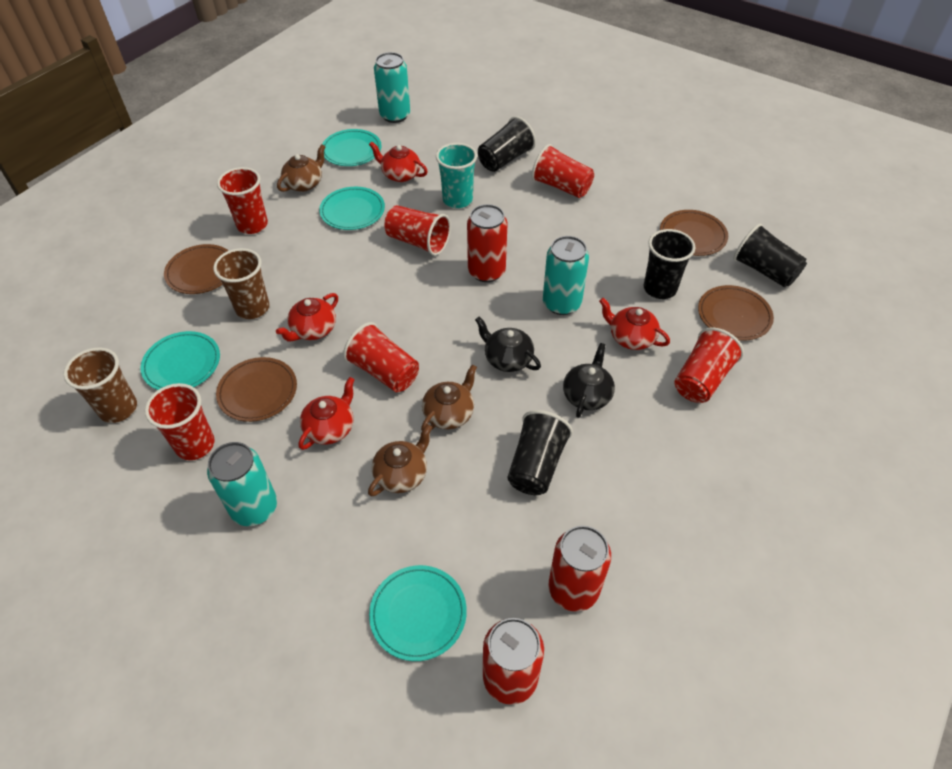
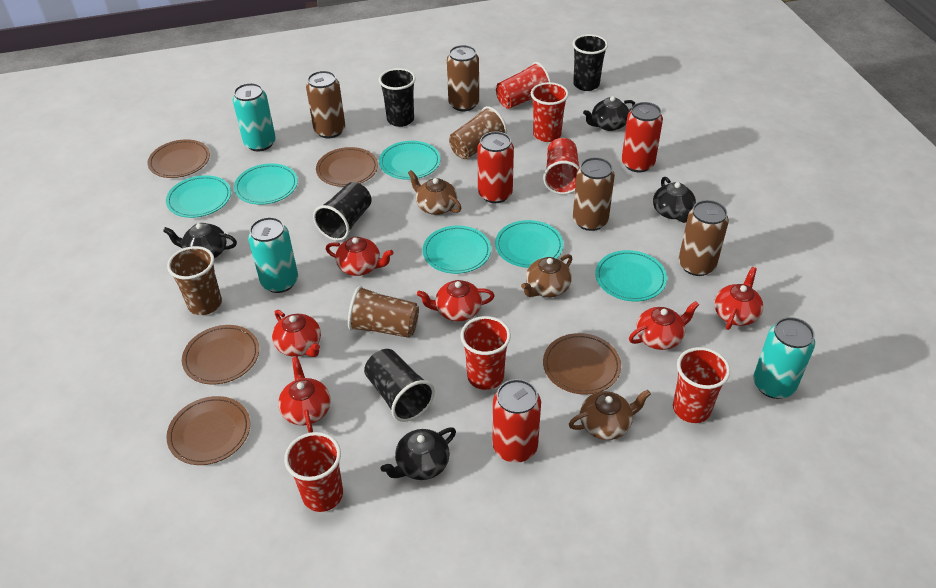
black teapot: [475,317,541,372] [563,343,615,418] = 2 -> [163,223,237,258] [381,427,456,480] [583,96,635,131] [653,177,696,223] = 4
brown can: none = 0 -> [306,71,345,138] [447,45,479,111] [573,157,615,231] [679,200,729,276] = 4
brown cup: [64,348,137,423] [213,248,270,319] = 2 -> [167,246,222,315] [348,286,419,338] [449,106,507,159] = 3
brown plate: [164,244,229,294] [216,357,297,422] [660,210,728,256] [698,285,774,341] = 4 -> [148,139,210,178] [166,396,250,465] [182,325,259,384] [316,147,378,187] [543,333,621,395] = 5
red teapot: [276,293,338,341] [299,377,355,450] [369,142,428,182] [599,298,670,350] = 4 -> [272,310,321,357] [278,357,331,433] [326,237,394,276] [417,280,495,321] [629,301,699,350] [714,267,763,330] = 6
turquoise cup: [436,143,477,208] = 1 -> none = 0
turquoise plate: [140,331,220,390] [319,187,385,230] [322,129,382,166] [369,565,467,661] = 4 -> [166,175,231,218] [234,163,298,205] [379,141,440,180] [423,226,491,274] [495,220,564,268] [595,250,667,302] = 6

